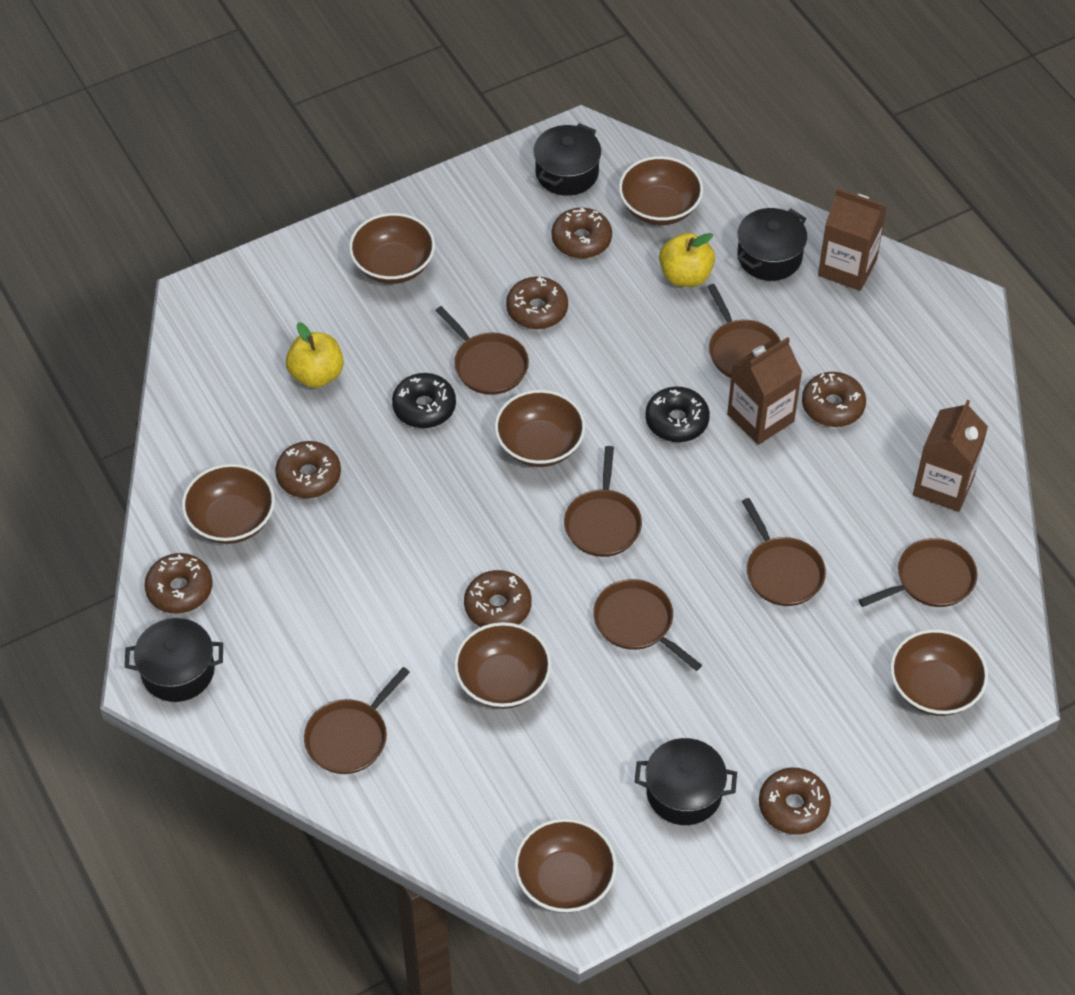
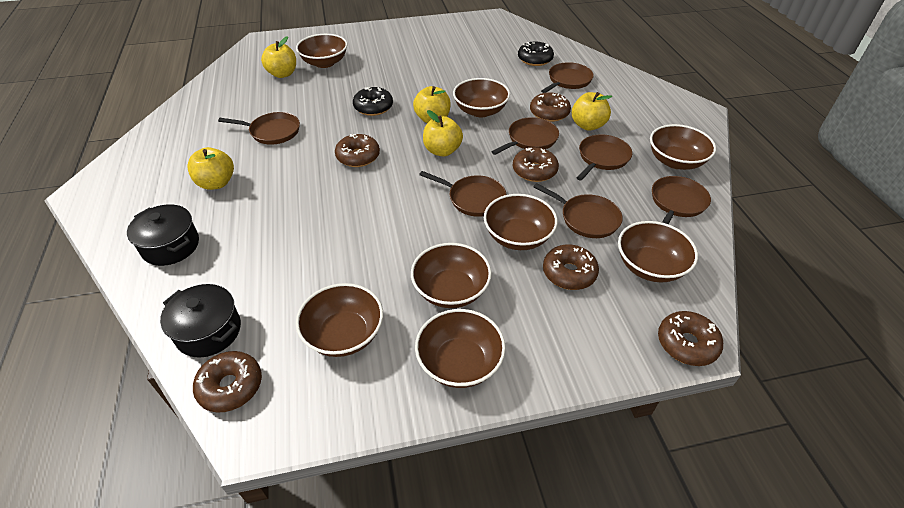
black pot: [125,618,223,702] [533,123,601,196] [635,738,737,825] [737,208,807,281] = 4 -> [127,204,199,266] [160,284,241,358] = 2
brown bowl: [182,464,275,544] [349,213,435,284] [454,622,551,709] [495,390,585,467] [514,818,617,913] [619,156,703,225] [890,629,988,716] = 7 -> [296,34,347,68] [296,283,383,357] [411,243,492,308] [415,309,506,388] [453,78,510,117] [484,194,558,250] [618,221,698,282] [650,124,716,170] = 8
brown carton: [727,337,802,445] [818,188,887,291] [913,400,988,512] = 3 -> none = 0
brown donut: [144,553,213,614] [275,441,341,498] [464,570,532,627] [506,276,568,329] [551,208,612,259] [759,768,831,835] [802,372,866,427] = 7 -> [193,351,262,413] [335,134,380,167] [513,147,559,182] [530,92,571,122] [543,245,599,290] [658,311,723,366] = 6
yellow apple: [286,322,344,388] [659,233,715,287] = 2 -> [187,147,234,190] [261,36,296,78] [413,86,451,123] [423,110,463,157] [572,92,612,131] = 5

